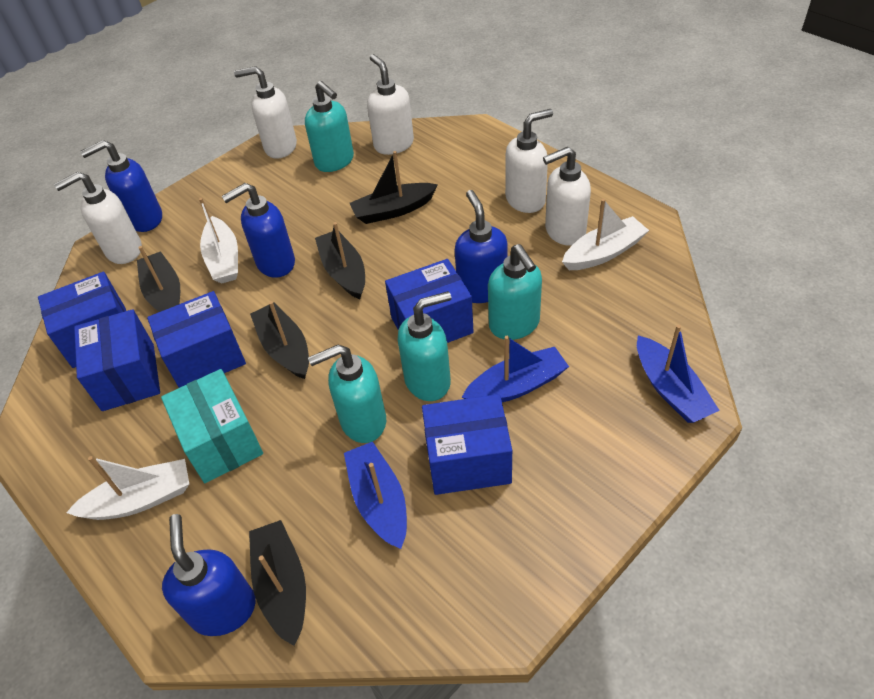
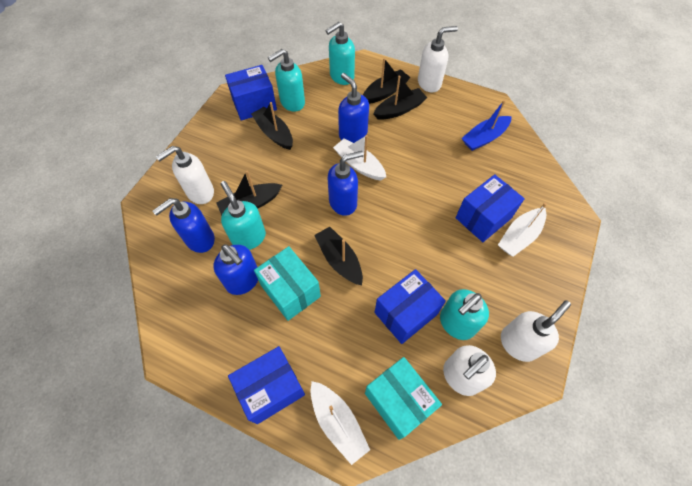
blue boat: [344,442,407,549] [462,336,569,402] [637,325,720,423] = 3 -> [462,100,512,151] = 1
blue box: [38,272,126,368] [74,309,160,411] [147,291,246,388] [385,259,474,343] [422,394,512,495] = 5 -> [225,65,277,120] [228,346,305,424] [374,269,446,344] [456,174,525,242] = 4
turquoise box: [161,369,263,483] = 1 -> [254,246,321,321] [365,357,442,440] = 2
white soap dispenser: [54,172,142,264] [234,66,297,159] [367,54,414,155] [505,109,553,213] [543,147,591,245] = 5 -> [156,146,214,204] [418,26,458,92] [443,345,496,396] [501,300,571,362] = 4

